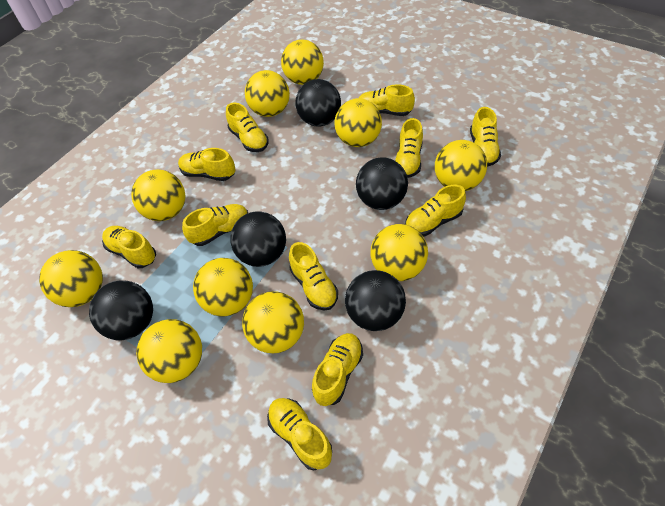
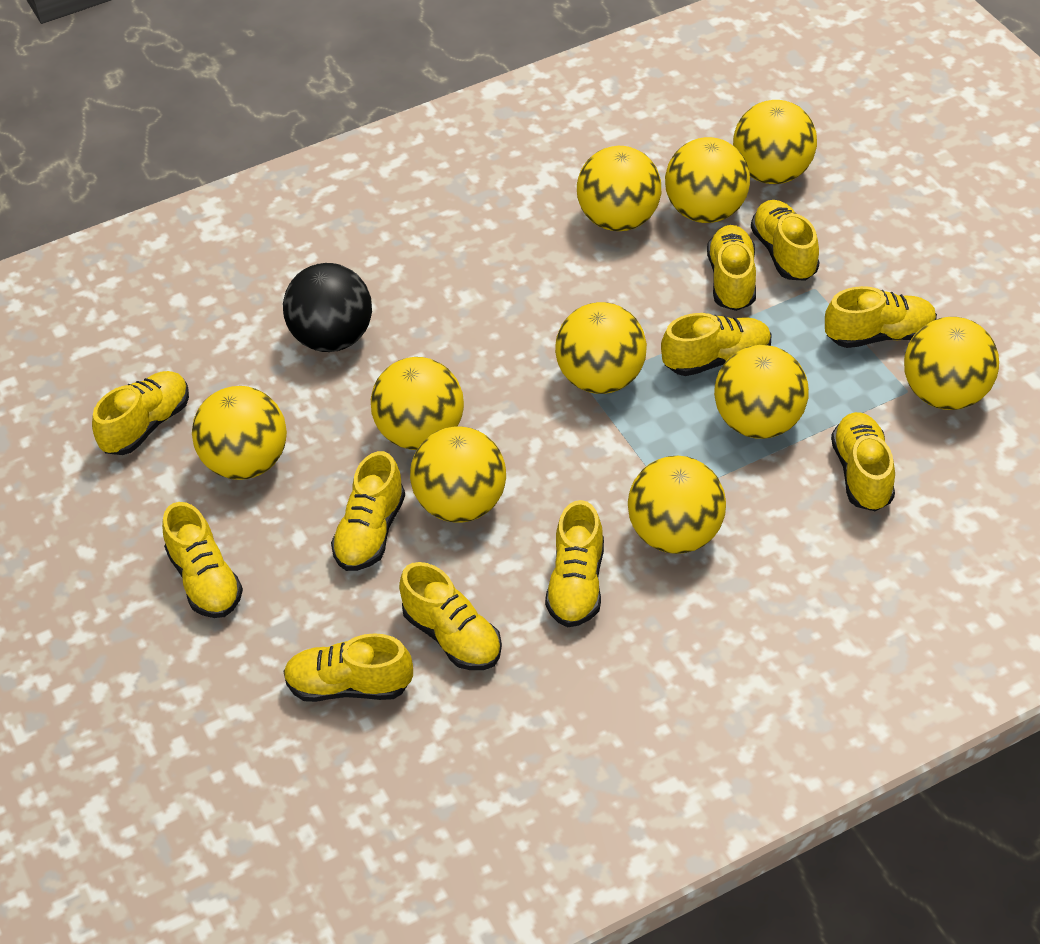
black ball: [89,281,153,340] [230,211,286,267] [296,79,341,127] [345,270,406,331] [356,157,408,210] = 5 -> [283,263,372,352] = 1

